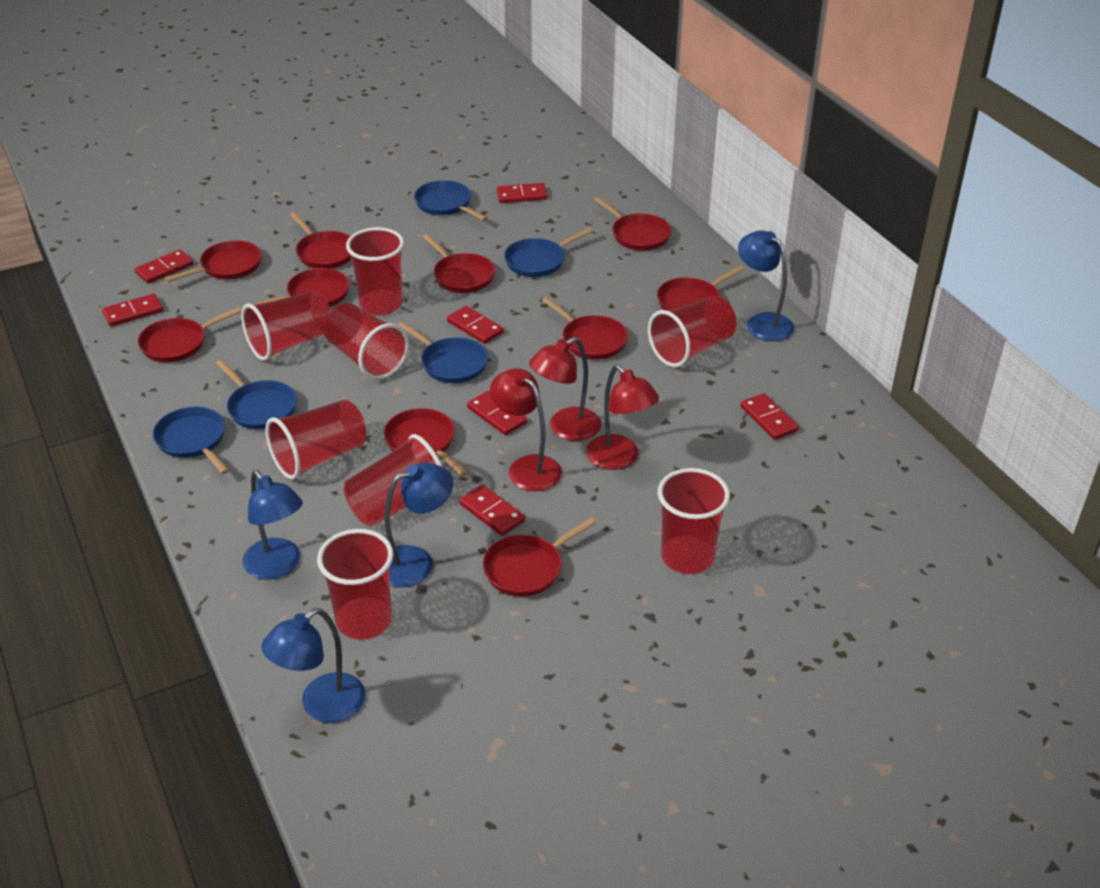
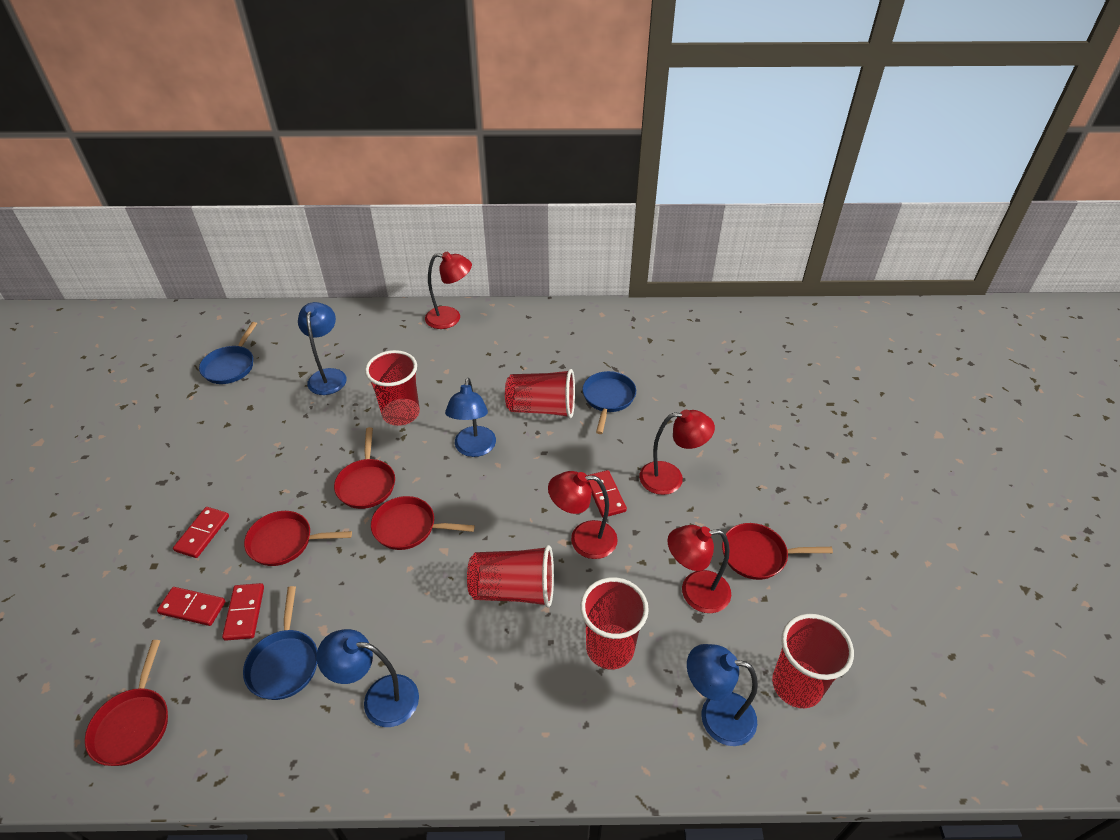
blue pan: [153,407,229,474] [216,359,297,430] [398,321,488,383] [414,180,488,221] [504,227,593,277] = 5 -> [199,322,257,384] [243,586,318,700] [582,371,636,434] = 3
red cup: [241,291,331,361] [265,400,366,480] [317,529,394,640] [324,303,409,380] [344,434,443,526] [346,227,404,315] [648,296,737,367] [658,468,730,574] = 8 -> [365,350,420,426] [467,545,554,608] [505,369,575,419] [580,577,649,670] [772,614,854,708] = 5
red domino: [102,294,163,327] [135,250,194,283] [447,306,504,344] [459,485,525,536] [467,391,527,435] [496,183,548,203] [740,393,799,440] = 7 -> [157,587,226,626] [173,507,229,558] [222,583,264,641] [587,470,627,517] = 4
red lamp: [490,368,562,491] [529,337,601,441] [586,365,659,470] = 3 -> [425,251,472,329] [548,471,618,559] [639,410,715,495] [667,525,731,613] = 4
red pan: [138,307,242,362] [164,240,262,282] [252,268,350,307] [290,212,351,269] [383,408,468,476] [423,234,495,293] [483,517,597,597] [542,297,628,360] [594,197,672,251] [657,265,745,311] = 10 -> [85,640,168,766] [244,511,352,566] [334,427,395,509] [371,496,475,550] [722,523,833,580] = 5

